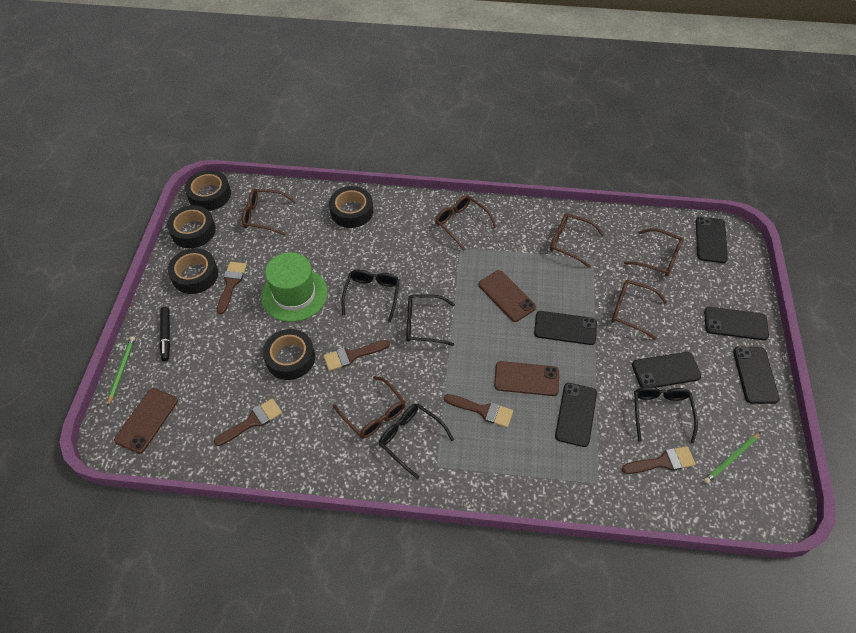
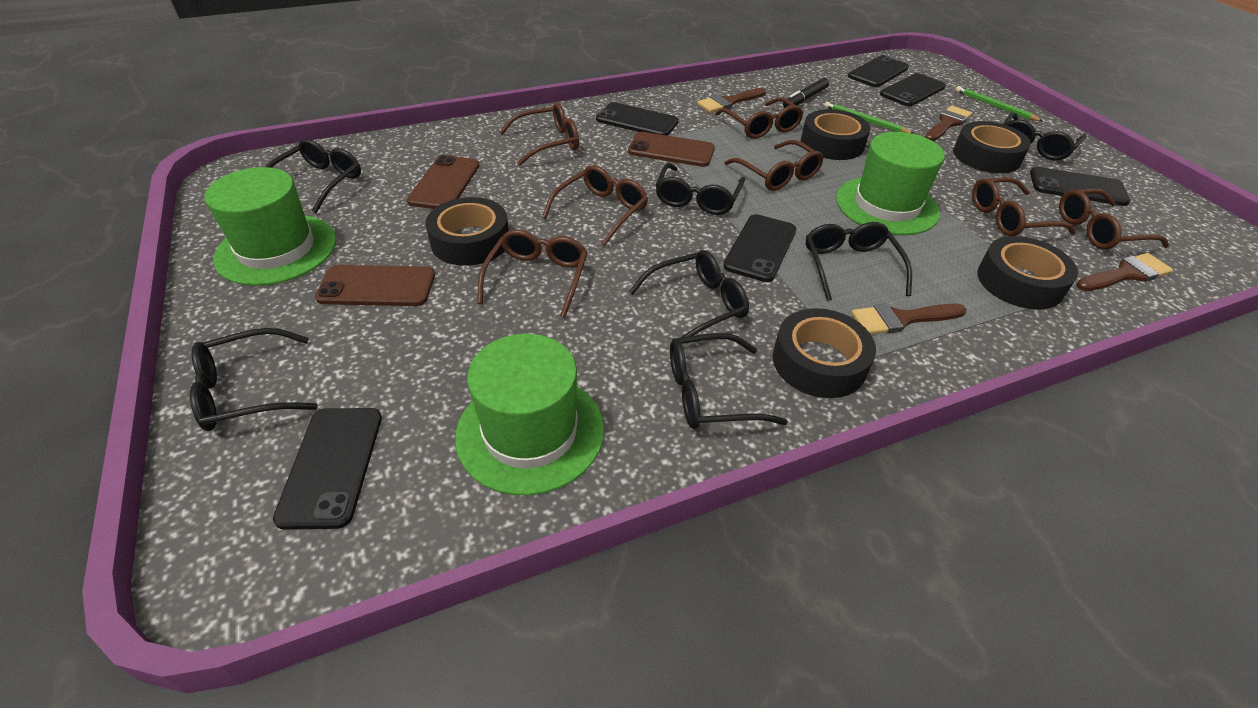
black glasses: [341,270,400,322] [379,404,454,479] [406,295,455,346] [634,387,698,444] = 4 -> [190,328,318,431] [265,139,361,213] [629,250,749,338] [655,163,745,215] [670,333,788,429] [806,222,912,301] [1003,113,1087,160] = 7
brown brush: [214,398,282,446] [217,262,247,314] [324,340,390,371] [444,394,513,428] [622,446,696,474] = 5 -> [697,88,766,113] [851,303,967,335] [925,106,972,141] [1076,253,1173,291] = 4
brown glasses: [242,189,296,235] [333,376,405,439] [435,195,497,251] [550,213,604,268] [611,280,667,340] [624,228,683,277] = 6 -> [477,229,588,318] [499,103,579,166] [542,165,648,247] [715,97,803,139] [724,140,824,191] [972,177,1076,236] [1059,188,1169,250] = 7
green hat: [261,252,328,322] = 1 -> [204,167,336,286] [455,334,604,496] [836,132,945,235] = 3

